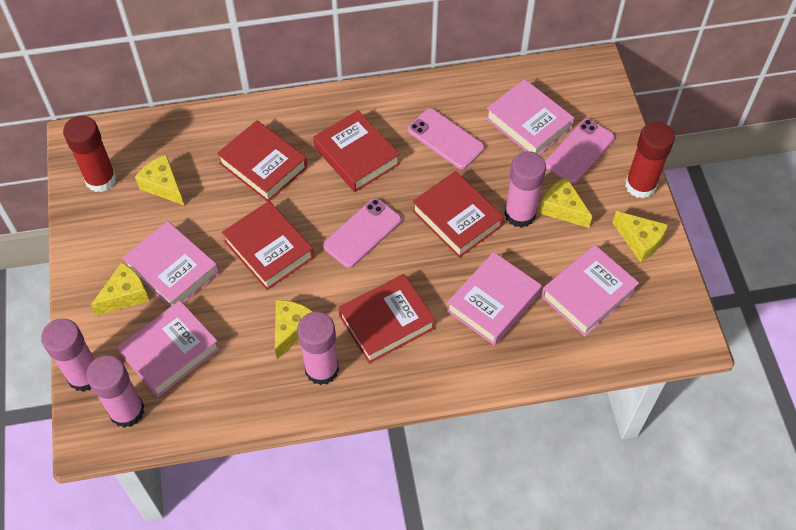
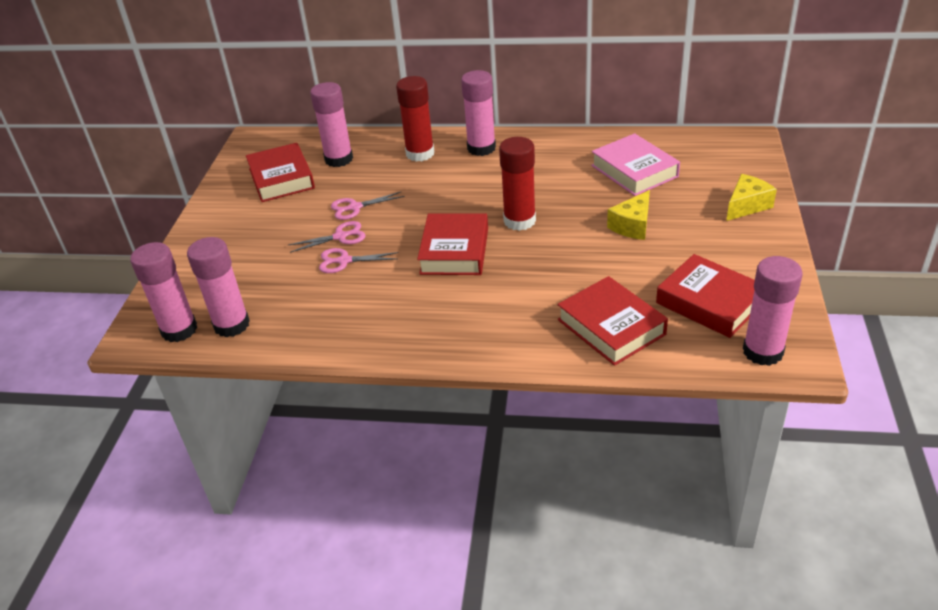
pink book: [117,300,220,397] [122,221,219,307] [447,252,542,345] [486,79,574,155] [541,245,639,336] = 5 -> [591,133,680,196] = 1
pink glue stick: [41,318,95,392] [86,355,145,428] [297,312,339,385] [504,151,546,228] = 4 -> [130,242,198,342] [187,237,250,337] [310,82,353,167] [461,70,496,156] [743,256,803,366] = 5
pink phone: [323,198,401,268] [408,108,485,169] [545,119,615,184] = 3 -> none = 0
pink scissors: none = 0 -> [288,221,366,253] [319,248,399,273] [331,191,404,220] = 3
red book: [217,120,308,202] [222,201,314,290] [313,110,400,192] [338,274,435,364] [412,171,504,258] = 5 -> [246,143,315,202] [417,213,488,275] [557,276,668,366] [656,254,755,338] = 4
yellow cheese: [91,263,150,316] [135,155,184,205] [275,300,313,359] [539,177,592,228] [612,211,668,262] = 5 -> [607,190,650,240] [726,174,777,221] = 2

